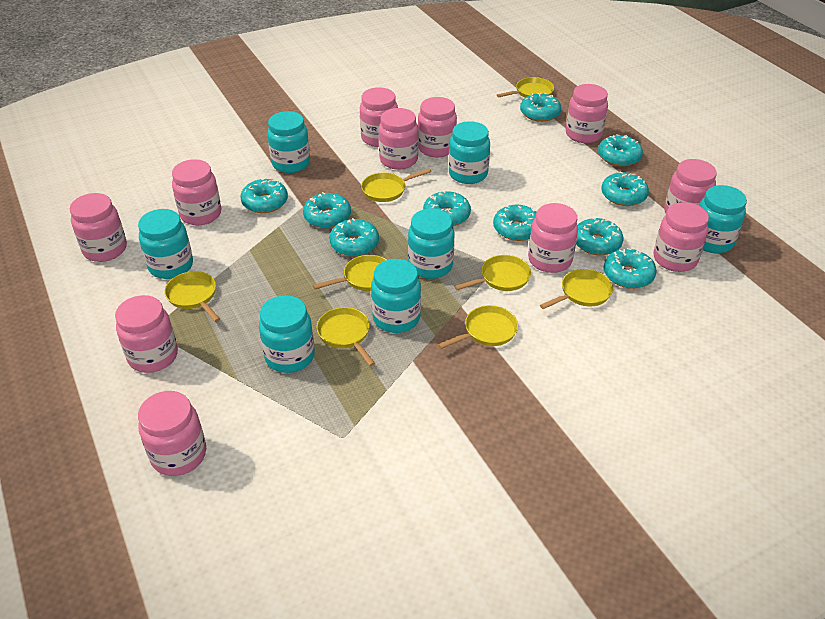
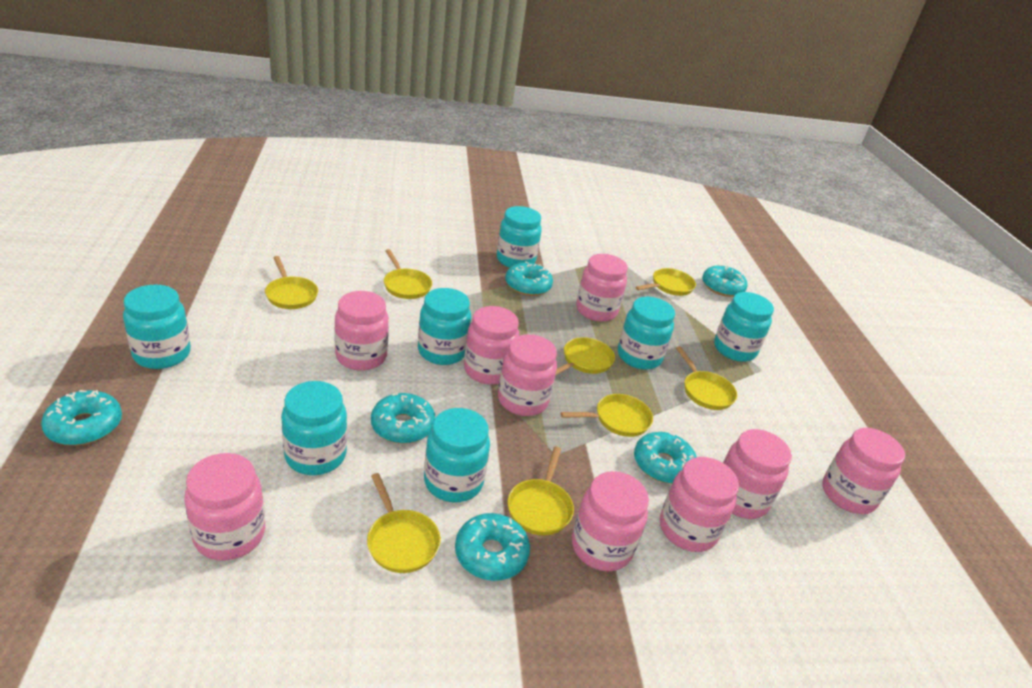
pink jar: [70,193,127,262] [115,295,178,373] [138,391,206,476] [172,159,221,225] [360,87,398,147] [379,108,419,170] [418,97,457,157] [528,203,578,273] [566,84,608,143] [653,202,709,272] [664,159,717,213] = 11 -> [184,453,265,561] [334,291,389,371] [464,306,519,385] [498,334,557,416] [572,471,649,571] [576,254,628,322] [660,457,739,552] [723,429,792,519] [822,428,905,514] = 9
turquoise donut: [240,178,288,213] [303,192,351,228] [329,218,379,257] [423,191,471,226] [493,205,537,241] [520,92,561,122] [576,218,623,255] [598,134,643,166] [601,172,649,206] [603,248,657,289] = 10 -> [41,390,122,445] [371,393,436,444] [455,513,530,581] [505,261,553,296] [634,432,697,484] [702,265,748,297] = 6

